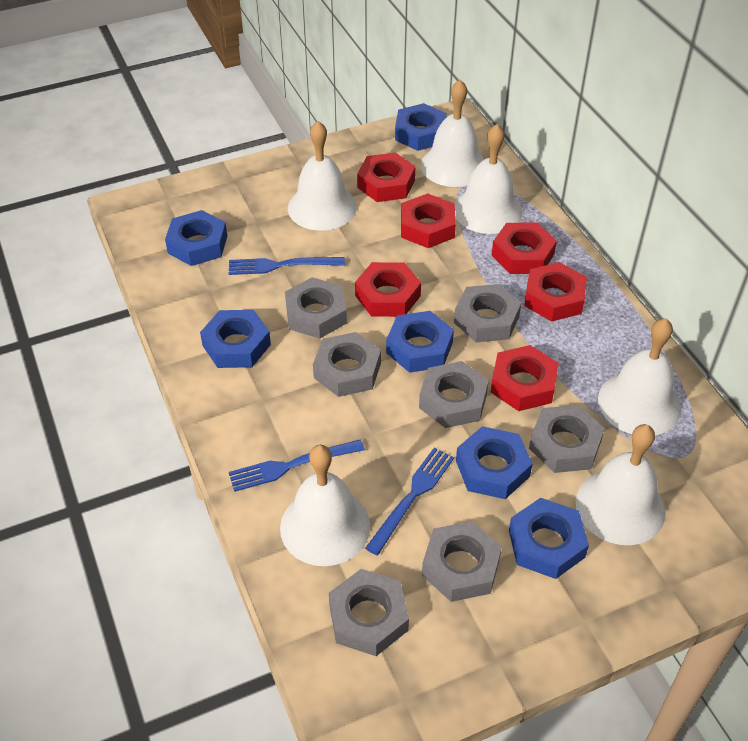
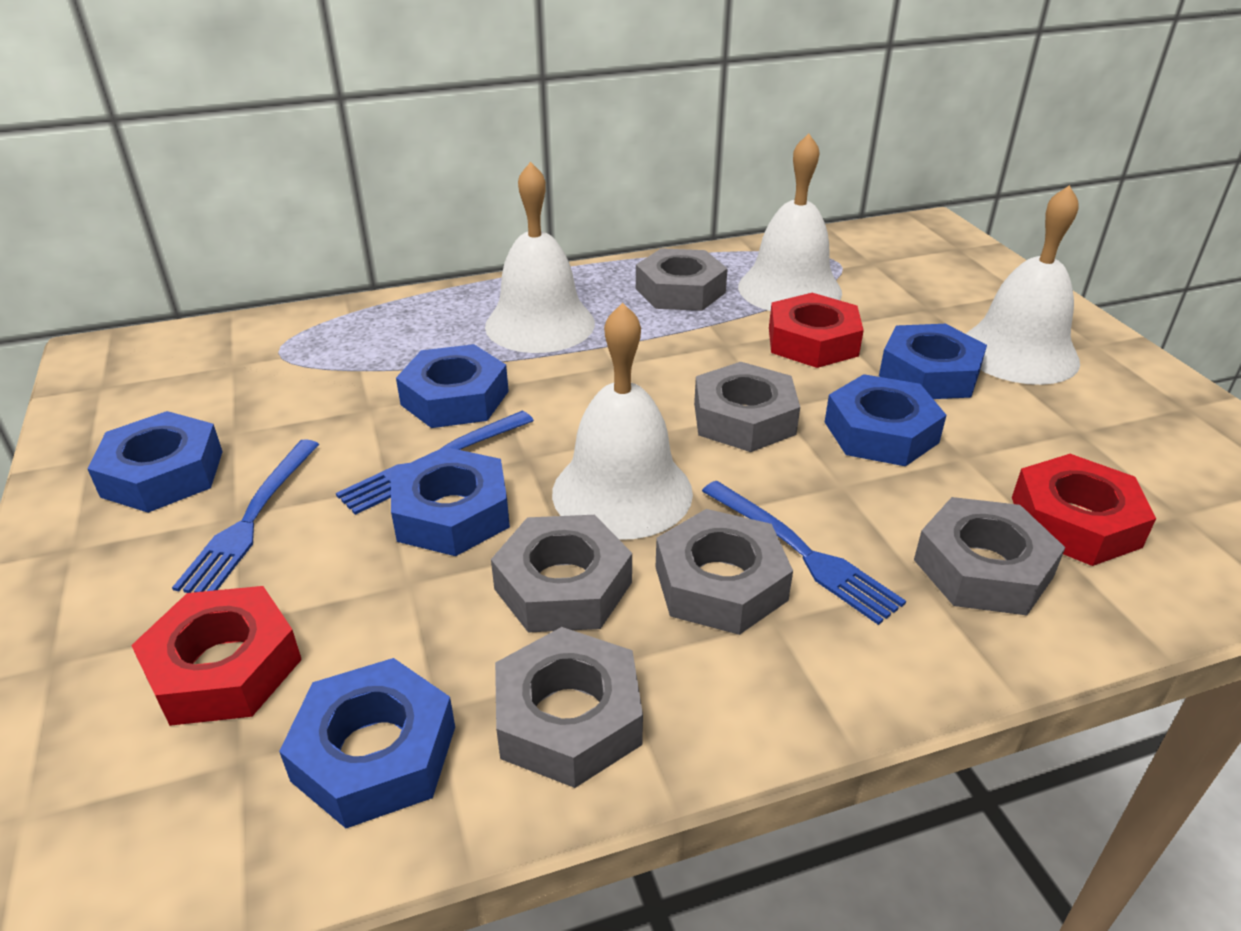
grey nut: [285,277,347,338] [313,332,381,397] [329,569,409,656] [419,361,489,428] [422,521,502,602] [454,284,521,342] [529,405,605,473] = 7 -> [491,515,632,633] [495,627,643,788] [636,248,728,311] [656,509,793,635] [694,362,800,452] [914,497,1066,615] = 6
red nut: [355,262,421,317] [357,153,415,202] [401,193,456,248] [491,345,559,411] [492,222,557,274] [524,262,587,322] = 6 -> [131,586,302,726] [769,293,864,368] [1012,454,1156,566] = 3
white bell: [280,445,370,566] [288,121,357,231] [421,80,485,187] [455,124,523,234] [576,424,666,545] [598,318,681,435] = 6 -> [485,162,595,353] [552,303,693,540] [738,134,842,311] [966,185,1080,385] = 4

